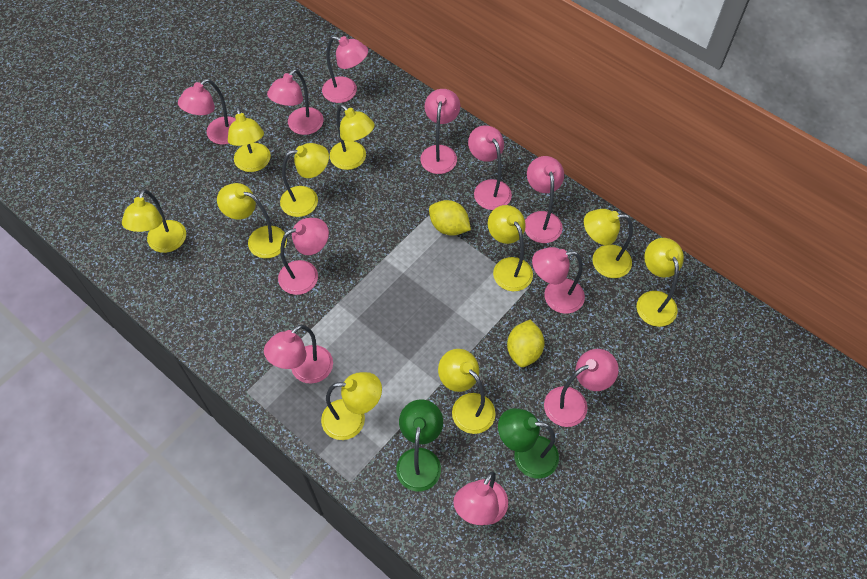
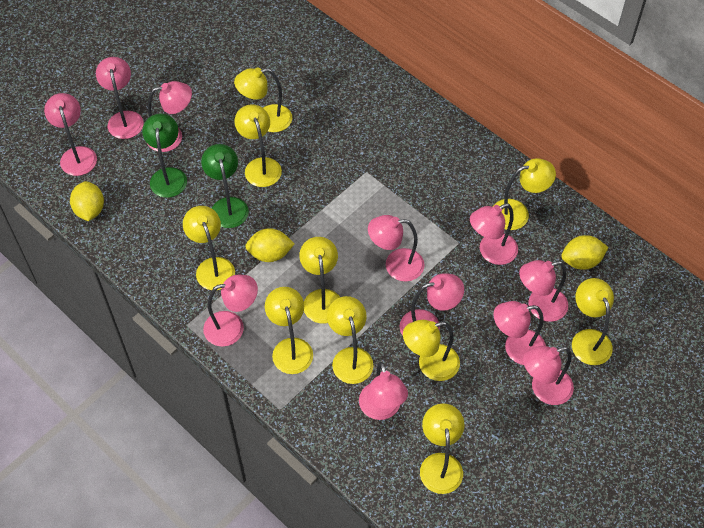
yellow lemon: [429,200,471,236] [507,320,545,367] = 2 -> [70,181,104,221] [245,228,294,262] [561,235,609,270] = 3

